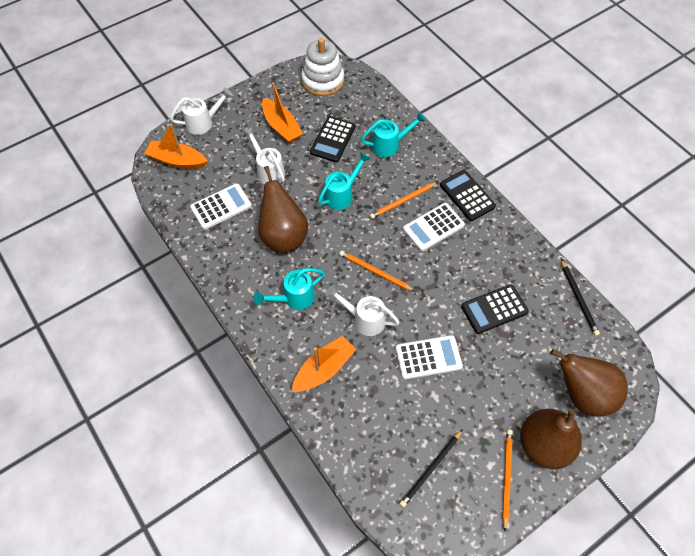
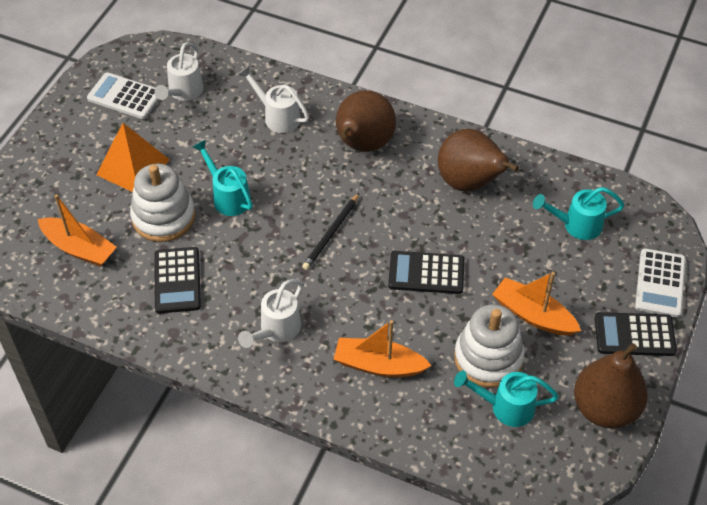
black pencil: [400,429,463,507] [561,259,600,336] = 2 -> [302,193,359,270] = 1
orange pencil: [340,251,415,291] [370,182,438,219] [502,429,513,531] = 3 -> none = 0
orange pyramid: none = 0 -> [96,123,170,192] = 1
white calculator: [190,183,252,230] [396,335,463,380] [403,203,465,251] = 3 -> [87,72,159,119] [635,248,686,318] = 2
white stacking toy: [301,38,344,96] = 1 -> [130,163,195,242] [454,304,525,388] = 2

